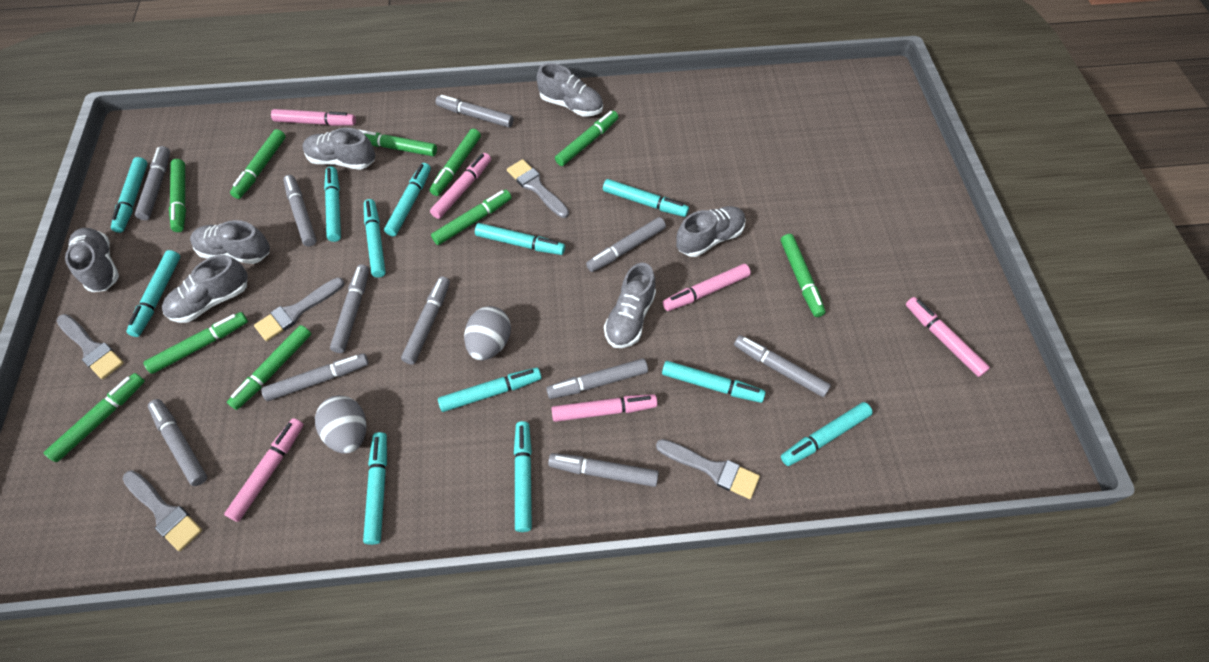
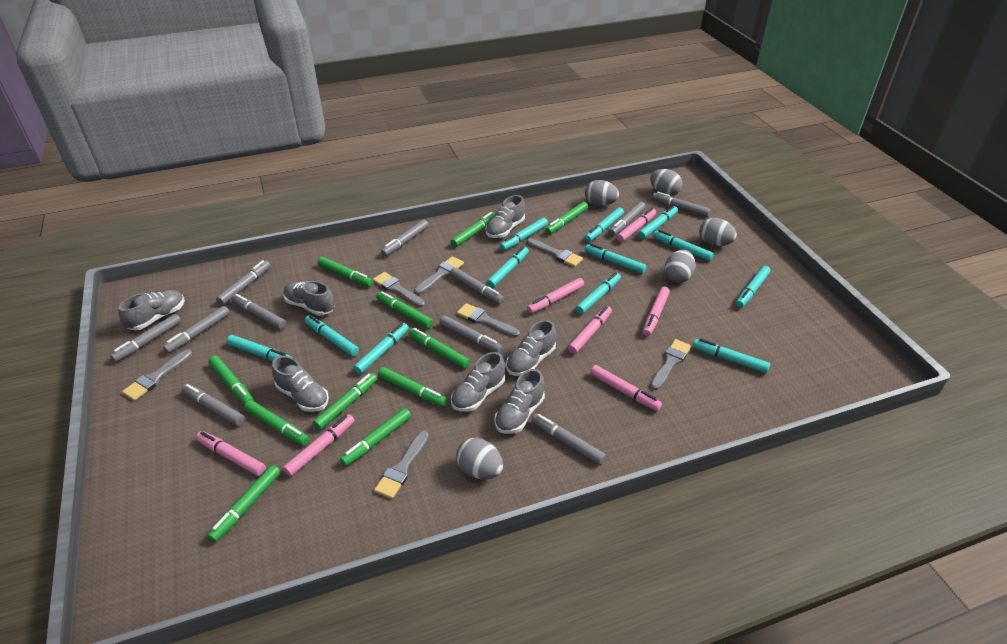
green marker: [44,373,145,462] [143,312,248,374] [169,159,186,232] [227,325,311,410] [230,129,286,199] [360,130,437,156] [430,129,481,196] [431,190,512,245] [555,111,618,166] [781,234,825,317] = 10 -> [207,465,280,542] [208,355,254,405] [244,400,309,446] [313,373,377,430] [317,257,373,287] [340,408,411,466] [376,291,433,328] [378,367,447,407] [409,328,470,369] [451,212,496,247] [545,202,588,234] = 11
grey brush: [56,314,124,379] [123,470,202,551] [254,277,344,341] [507,159,569,218] [656,439,760,499] = 5 -> [122,349,192,401] [373,272,425,307] [374,431,429,499] [414,256,464,295] [457,303,520,337] [527,238,583,267] [650,339,691,390] = 7
grey egg: [315,395,366,454] [464,306,511,360] = 2 -> [456,438,503,479] [585,180,619,206] [650,169,682,196] [664,249,696,283] [699,218,737,246] = 5
pink marker: [224,418,304,522] [271,109,356,126] [430,153,491,219] [552,394,658,422] [663,264,751,311] [906,297,990,377] = 6 -> [196,431,266,476] [283,414,354,477] [527,278,584,314] [568,306,612,354] [590,365,662,411] [616,208,656,242] [642,287,670,336] = 7

